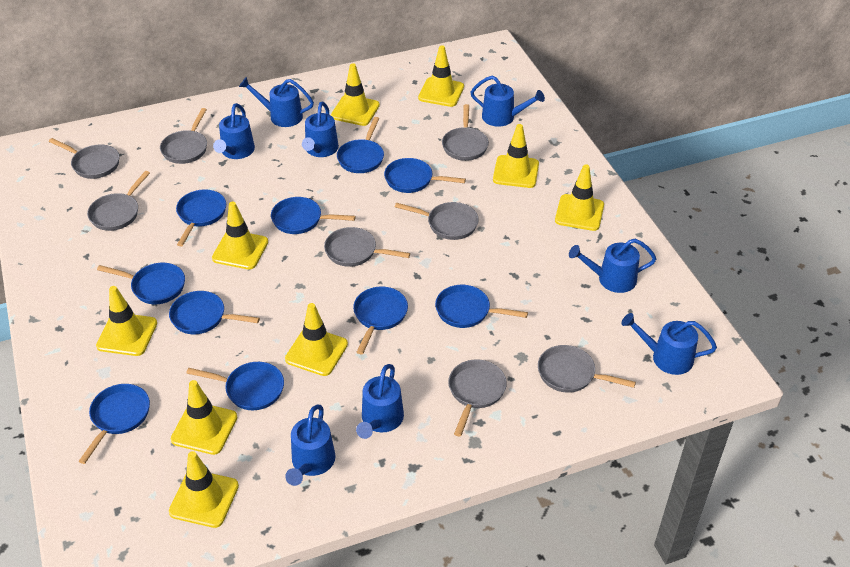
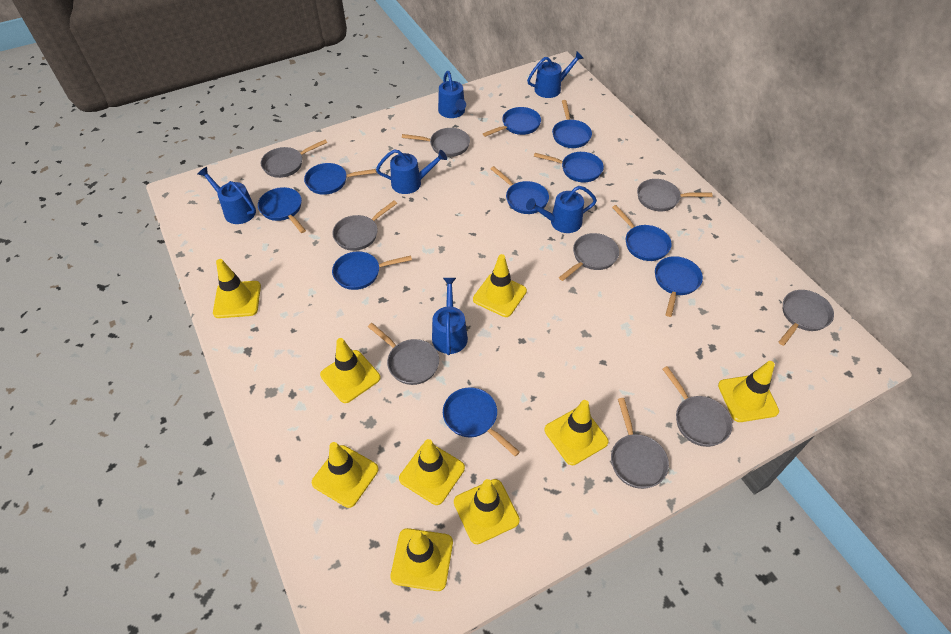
blue watering can: [213,103,255,159] [239,77,314,127] [285,405,336,486] [302,101,339,157] [356,364,404,439] [470,76,545,127] [569,239,656,293] [621,313,717,375] = 8 -> [198,167,256,224] [376,149,447,194] [432,278,468,355] [438,71,466,118] [526,186,597,233] [527,52,584,98] = 6
grey pan: [49,138,120,179] [87,171,150,231] [160,108,207,164] [324,227,410,267] [395,202,479,240] [442,104,489,161] [448,359,507,437] [538,345,636,393] = 8 -> [261,140,327,178] [332,201,397,251] [368,323,439,385] [402,128,470,157] [559,233,619,281] [611,398,669,489] [637,179,713,211] [663,366,732,447] [779,290,834,346] = 9

